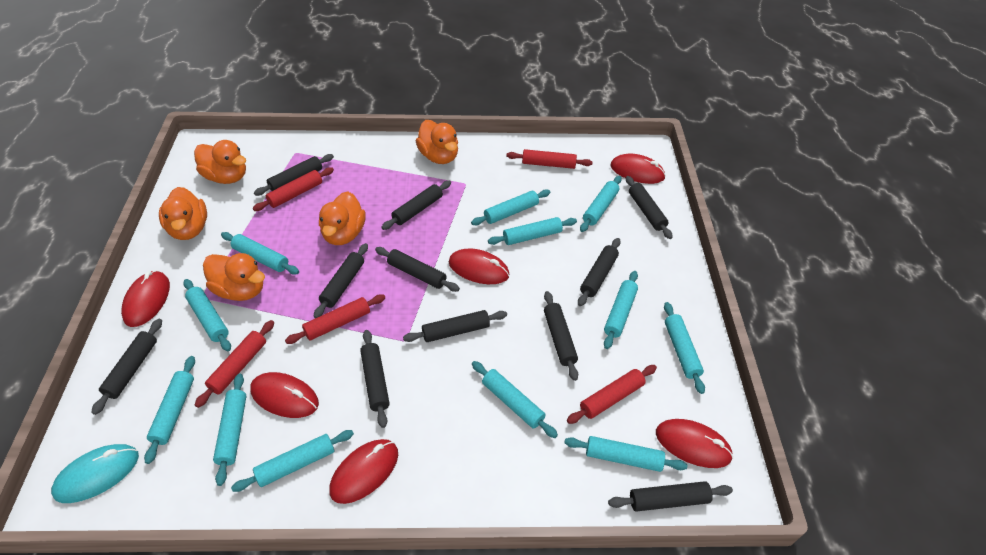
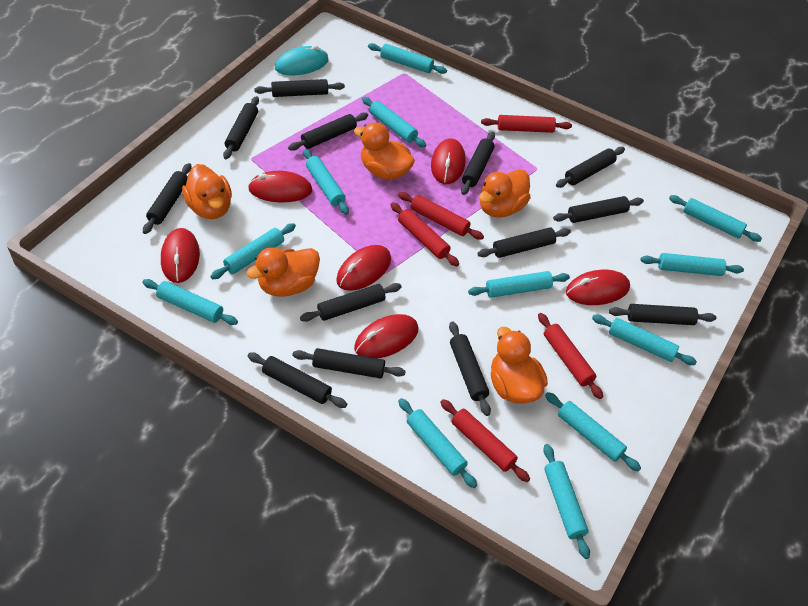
black rolling pin: [91,319,162,415] [254,154,334,196] [314,243,368,318] [360,330,390,428] [375,247,460,292] [381,181,451,230] [403,310,507,342] [544,291,578,381] [578,238,621,306] [608,481,733,512] [626,176,672,239] = 11 -> [143,163,191,234] [223,96,259,159] [248,352,347,408] [254,79,345,97] [288,113,368,151] [292,348,406,379] [300,283,402,322] [449,321,491,416] [461,132,495,195] [477,227,571,258] [553,196,644,223] [556,147,625,188] [609,304,717,325] = 13

